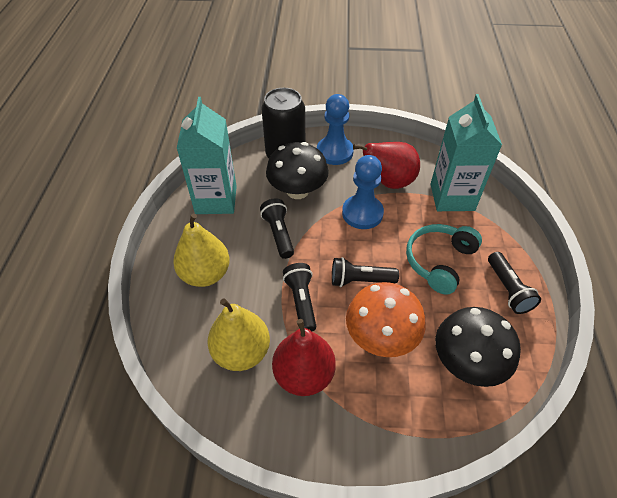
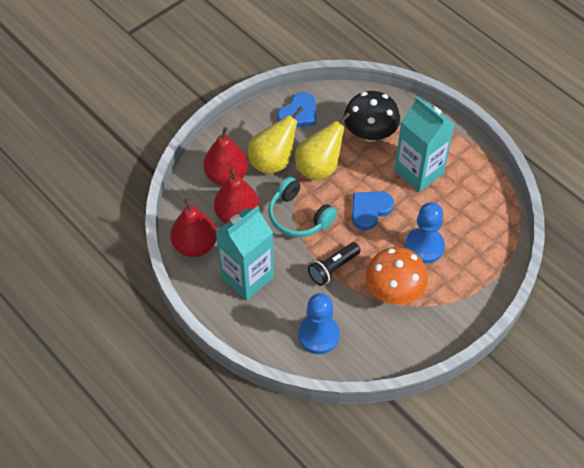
black can: [262,88,305,158] = 1 -> none = 0
black flashlight: [260,198,294,259] [283,263,317,331] [332,257,399,287] [488,252,541,314] = 4 -> [308,242,361,286] = 1
black mushroom: [266,142,329,199] [435,307,521,387] = 2 -> [344,91,400,142] = 1
blue heart: none = 0 -> [277,92,316,127] [352,191,394,230] = 2
red pear: [272,319,336,396] [353,142,420,189] = 2 -> [170,199,217,257] [203,127,248,186] [214,167,260,224] = 3

